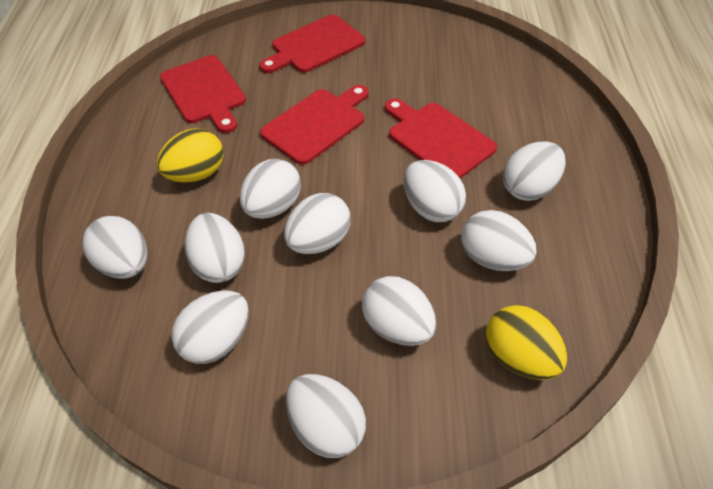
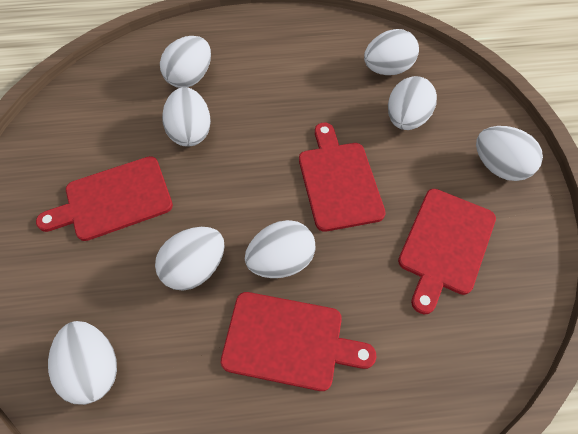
white egg: [82,216,147,279] [171,291,249,364] [185,213,245,283] [240,159,301,219] [284,193,351,254] [286,374,366,458] [362,276,436,346] [404,160,466,222] [461,210,537,271] [503,141,566,201] = 10 -> [48,321,117,405] [155,227,224,291] [160,36,211,88] [162,87,211,146] [245,220,315,278] [364,29,419,75] [388,76,437,130] [476,126,543,181] = 8
yellow egg: [157,128,224,182] [486,305,567,380] = 2 -> none = 0

